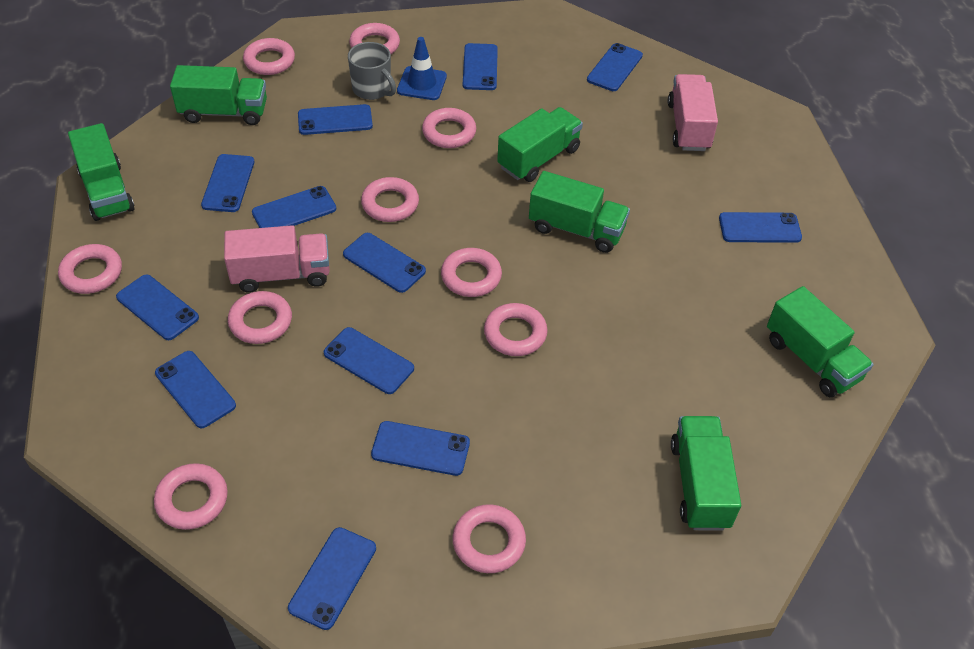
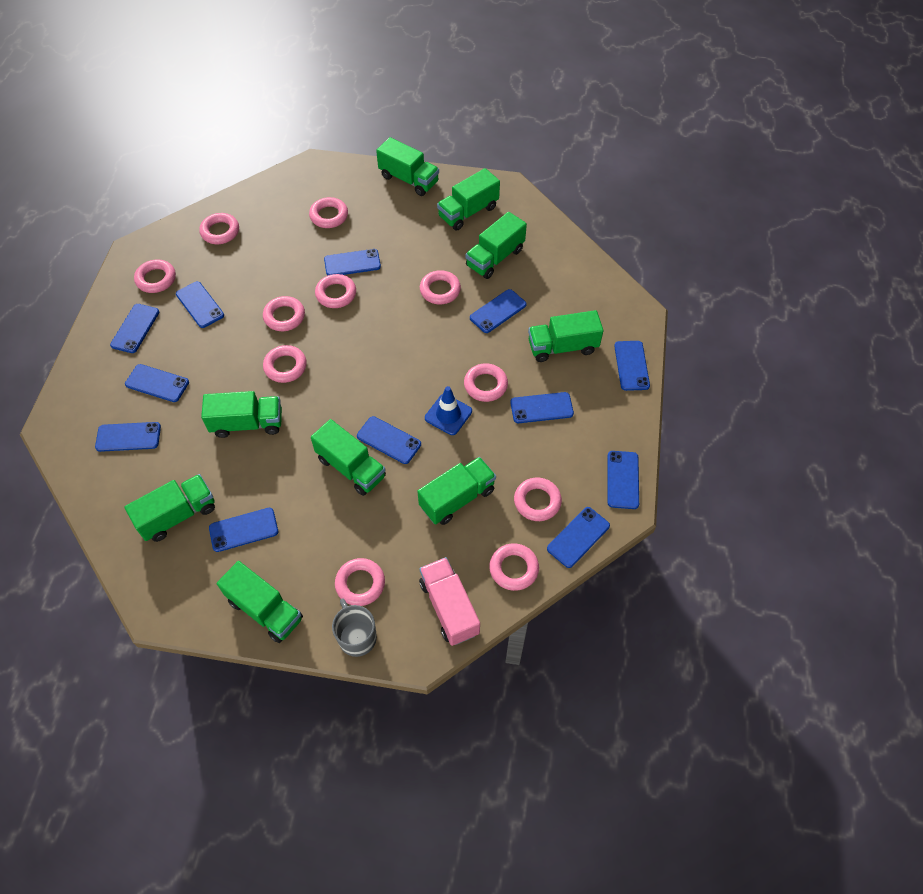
green truck: [68,123,135,221] [170,65,267,125] [497,107,583,182] [529,171,630,253] [671,416,741,530] [767,286,874,397] = 6 -> [124,474,215,542] [201,391,282,438] [217,561,303,643] [311,419,386,496] [376,137,439,196] [417,457,496,525] [437,168,500,231] [465,212,527,279] [528,310,603,362] = 9
pink ring: [58,244,122,294] [154,463,228,530] [228,291,292,344] [243,38,295,75] [349,23,400,54] [361,177,419,222] [422,108,476,148] [441,248,502,297] [453,505,526,573] [484,303,548,356] = 10 -> [134,259,176,293] [199,213,239,244] [263,296,305,331] [263,345,307,383] [309,197,348,228] [315,274,356,308] [335,558,385,606] [420,270,461,305] [464,363,508,402] [489,543,539,591] [514,478,562,521] = 11
pink truck: [224,225,330,293] [668,74,718,151] = 2 -> [419,557,480,646] = 1

